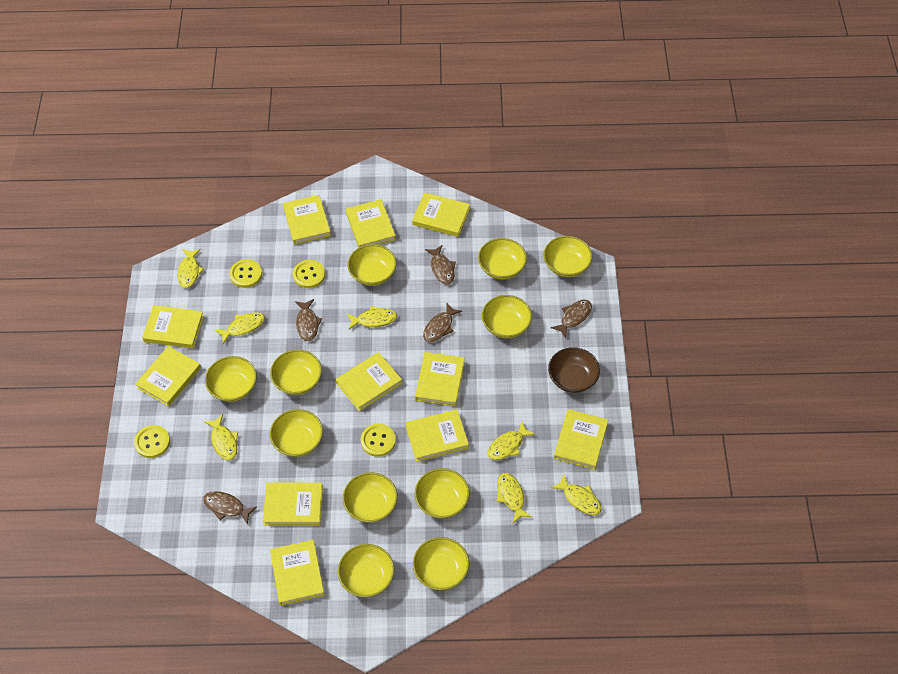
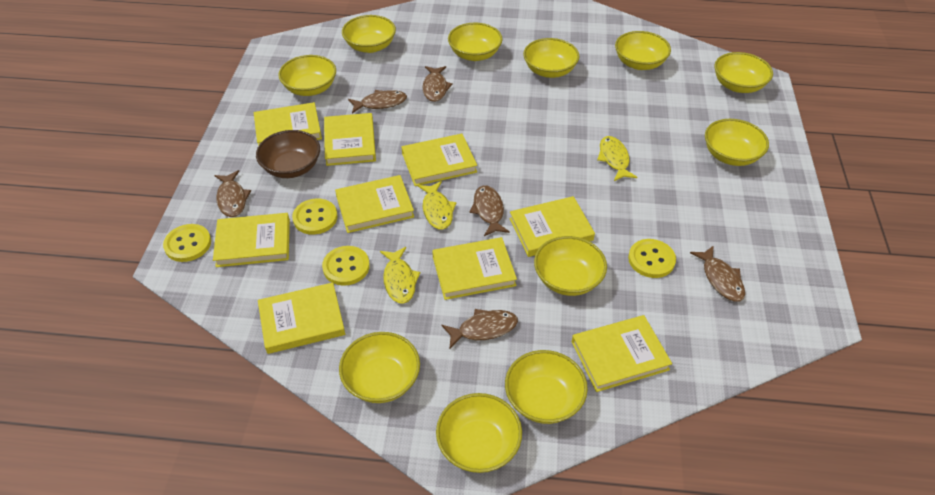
brown fish: [203,491,257,525] [295,299,322,341] [423,303,462,342] [425,245,456,284] [551,300,592,338] = 5 -> [214,170,251,217] [348,90,407,114] [423,66,453,102] [442,309,518,348] [470,185,510,236] [690,245,745,302] = 6
yellow book: [135,346,201,406] [142,305,204,348] [263,483,323,526] [270,540,325,606] [283,195,331,245] [335,352,402,411] [346,199,396,247] [405,409,469,462] [412,192,470,237] [415,352,465,407] [554,409,608,470] = 11 -> [213,213,290,267] [254,102,322,146] [258,283,345,354] [324,113,376,166] [335,175,414,233] [402,134,477,186] [432,237,517,300] [509,196,595,257] [572,315,672,392] = 9
yellow fish: [177,249,204,288] [205,414,238,460] [215,312,265,344] [347,306,397,329] [488,422,536,460] [497,473,532,523] [551,474,602,515] = 7 -> [380,247,421,304] [417,181,456,230] [597,136,637,181] = 3

